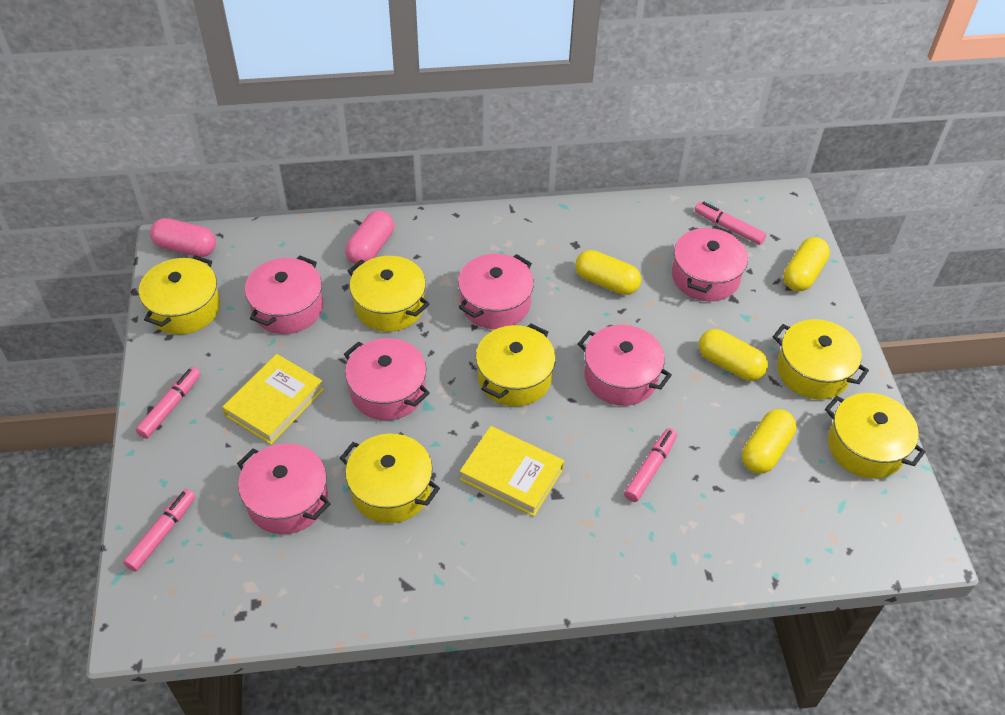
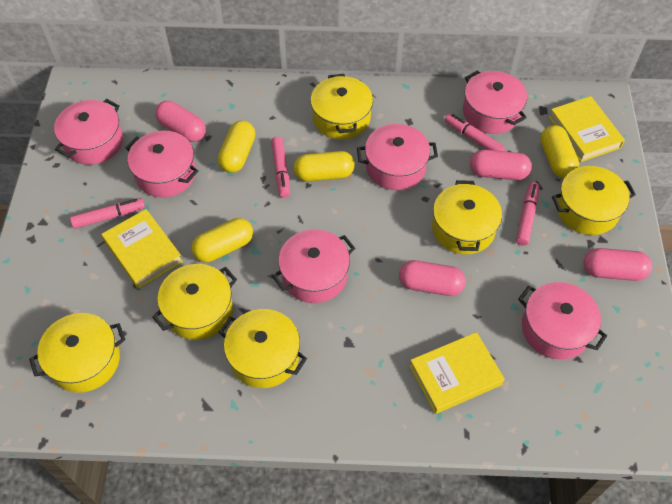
pink capsule: [150,218,216,257] [345,210,394,264] = 2 -> [155,101,206,142] [399,260,466,296] [470,149,532,180] [584,248,652,281] = 4
yellow book: [223,354,324,444] [460,426,564,516] = 2 -> [101,209,183,289] [409,332,505,414] [549,96,625,162] = 3

